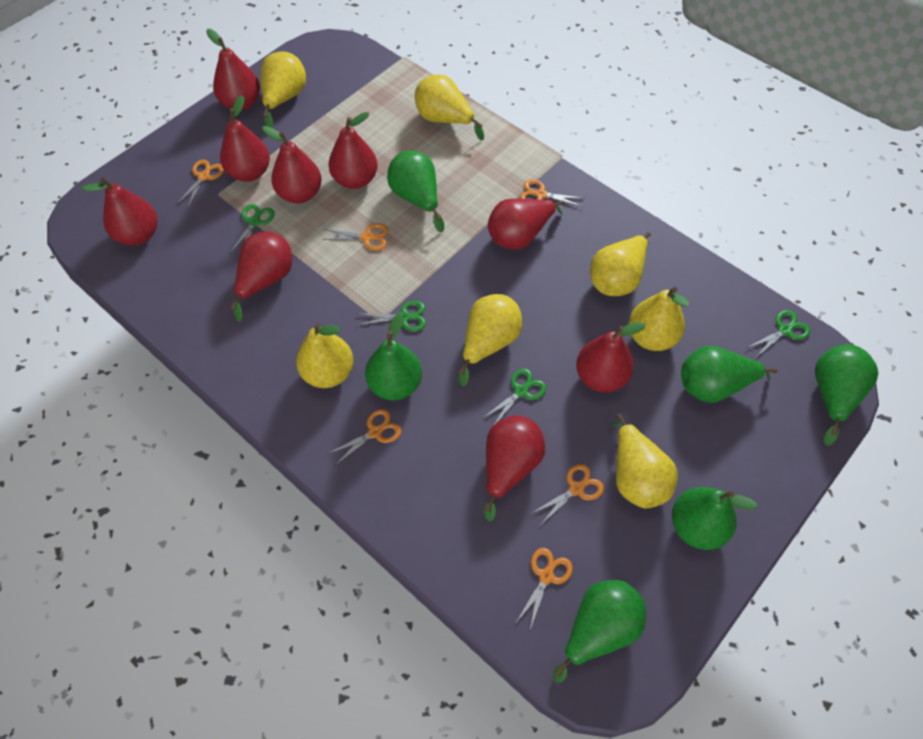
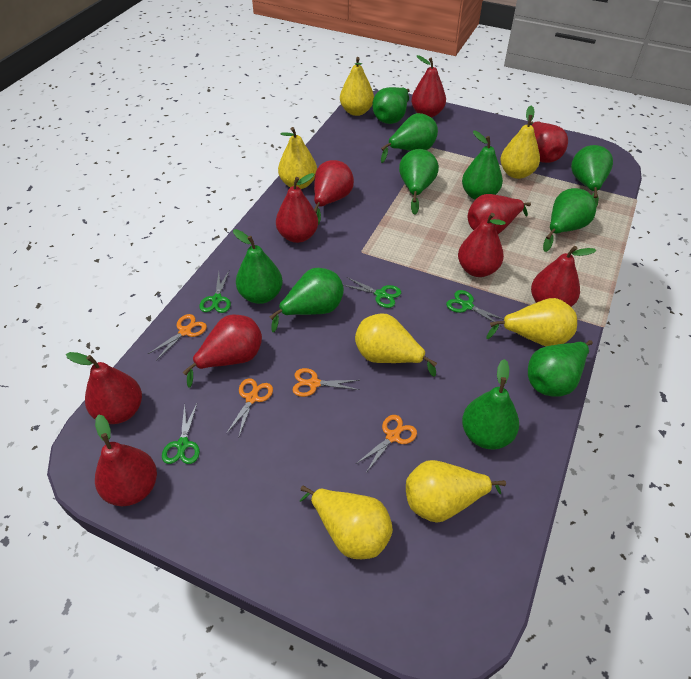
green pear: [365,313,422,401] [387,151,444,232] [553,580,646,683] [672,487,758,550] [681,346,778,403] [815,344,878,446] = 6 -> [233,229,283,304] [270,268,344,332] [372,87,410,124] [381,113,438,163] [399,149,439,215] [462,131,503,200] [462,359,519,449] [528,340,593,397] [543,188,596,252] [571,145,613,207] = 10
orange scissors: [176,160,224,209] [322,223,388,251] [328,409,402,465] [515,548,573,629] [520,179,583,207] [532,464,604,523] = 6 -> [148,314,207,360] [226,378,273,436] [292,368,359,397] [356,415,417,473] = 4
red pear: [82,178,157,246] [206,29,260,111] [220,96,270,182] [231,232,292,322] [262,126,322,203] [328,112,378,189] [484,415,545,522] [488,199,565,250] [576,322,646,393] = 9 -> [66,352,142,424] [95,415,157,506] [183,315,262,388] [276,173,318,243] [314,160,354,225] [411,55,446,118] [458,213,506,277] [468,194,531,234] [530,121,568,163] [531,246,596,307] = 10

